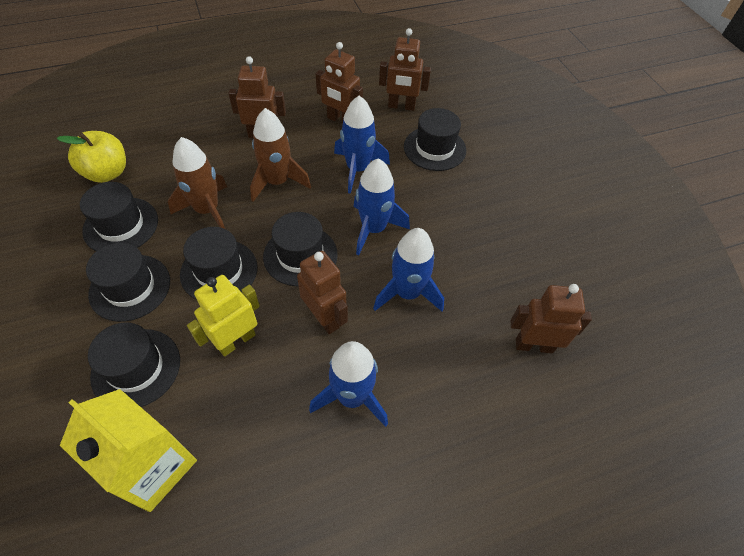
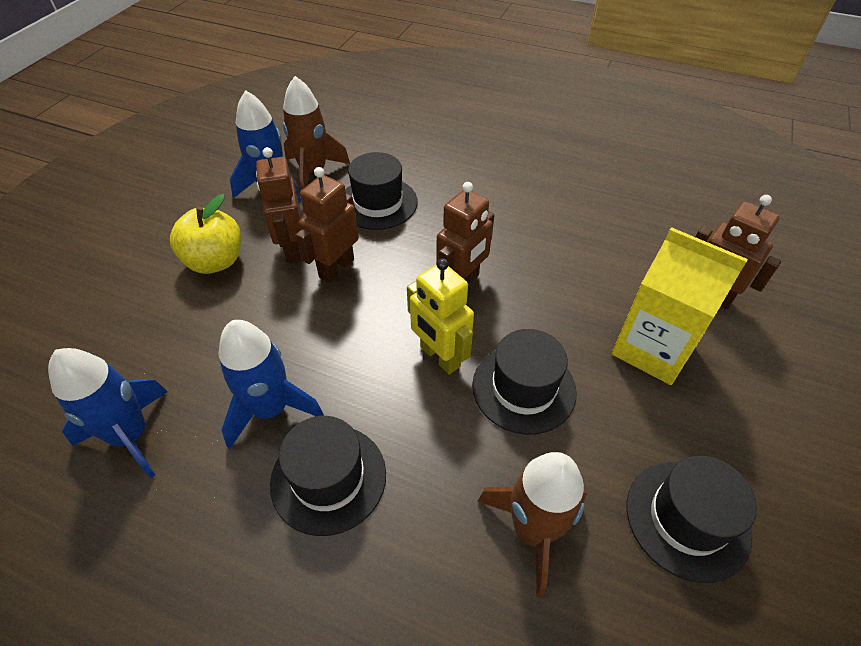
black hat: [80,182,158,251] [86,243,170,322] [88,322,180,407] [180,227,258,300] [263,212,338,286] [404,108,466,171] = 6 -> [270,416,386,536] [345,152,418,230] [472,329,576,435] [627,456,757,583] = 4
blue rocket: [309,341,388,427] [334,96,390,194] [353,158,410,255] [373,228,444,311] = 4 -> [48,348,168,478] [218,320,324,449] [230,90,301,203] = 3
brown robot: [229,56,286,138] [297,251,348,334] [316,42,363,125] [379,28,431,111] [510,284,592,353] = 5 -> [256,147,302,263] [295,167,359,283] [436,182,494,283] [695,195,781,309] = 4

